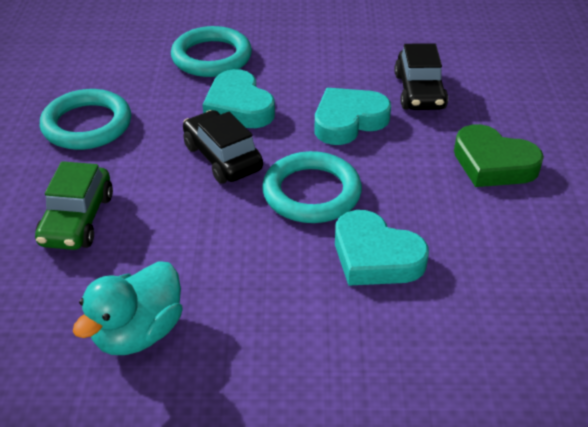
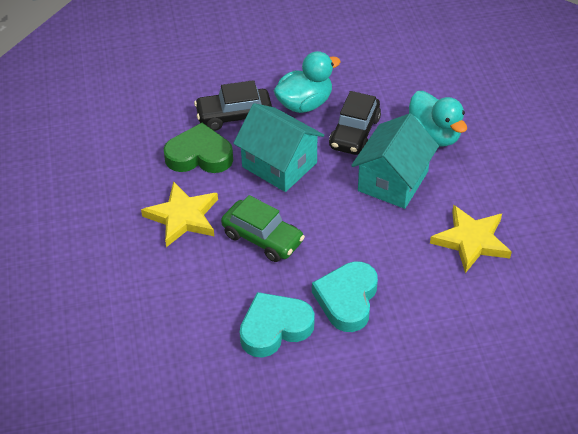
turquoise duck: [73,261,183,355] = 1 -> [274,51,341,113] [409,91,467,146] = 2
turquoise heart: [202,69,275,128] [315,88,391,145] [335,210,429,286] = 3 -> [240,292,315,357] [312,261,378,332] = 2
turquoise house: none = 0 -> [233,103,324,192] [351,113,439,209] = 2
turquoise ring: [40,89,131,150] [171,26,252,77] [262,151,362,223] = 3 -> none = 0
yellow star: none = 0 -> [141,181,218,247] [430,205,512,273] = 2

